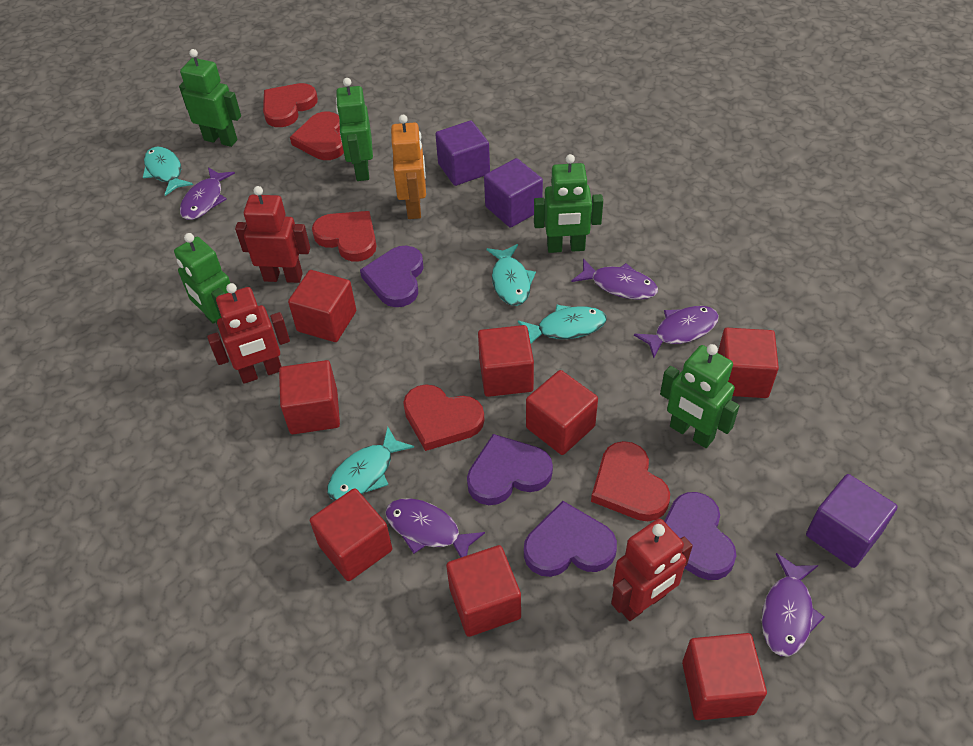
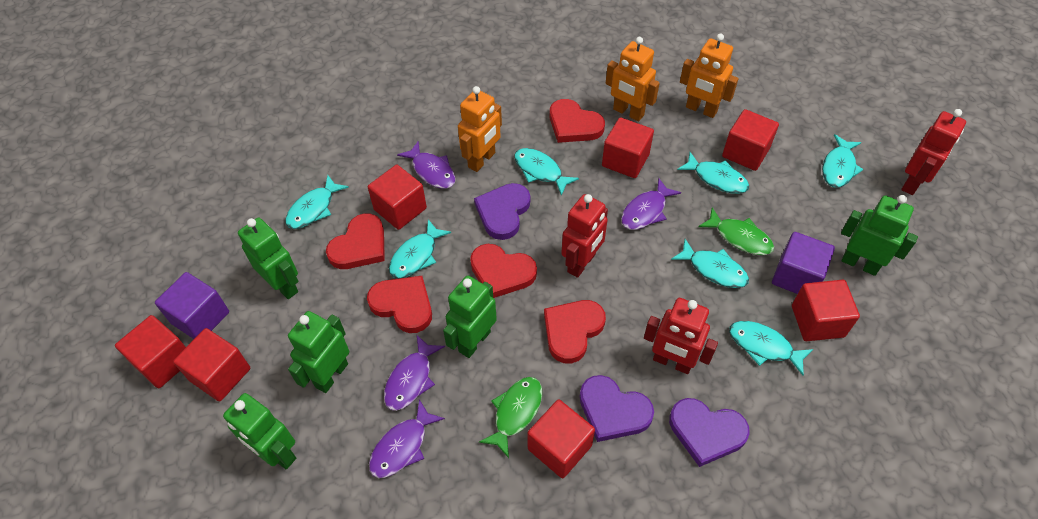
green fish: none = 0 -> [479,377,542,458] [698,207,774,255] = 2
orange robot: [391,115,426,219] = 1 -> [458,86,502,172] [606,37,660,121] [680,34,739,118] = 3
purple cube: [435,121,490,186] [484,158,543,228] [806,474,898,568] = 3 -> [155,272,229,339] [772,232,835,294] = 2
purple fish: [180,167,235,220] [385,499,485,557] [572,259,658,300] [634,306,719,358] [762,553,825,657] = 5 -> [369,399,445,478] [384,335,445,411] [397,141,456,189] [621,178,681,230] = 4
purple heart: [360,246,424,307] [467,434,553,505] [524,501,617,577] [664,492,737,580] = 4 -> [474,183,530,240] [580,375,654,442] [669,398,749,467] = 3
red cube: [279,360,340,434] [288,270,356,342] [310,488,392,581] [446,545,521,637] [478,325,534,397] [526,370,598,455] [682,633,767,720] [718,328,779,398] = 8 -> [115,315,186,388] [173,328,250,401] [368,165,427,230] [528,399,595,478] [602,117,654,178] [722,109,779,171] [792,280,860,341] = 7
turquoise fish: [143,146,193,196] [327,427,414,501] [487,244,536,306] [518,305,607,343] = 4 -> [285,175,349,229] [389,219,451,279] [514,148,579,196] [671,239,749,288] [677,152,749,194] [729,321,813,376] [822,134,863,188] = 7

